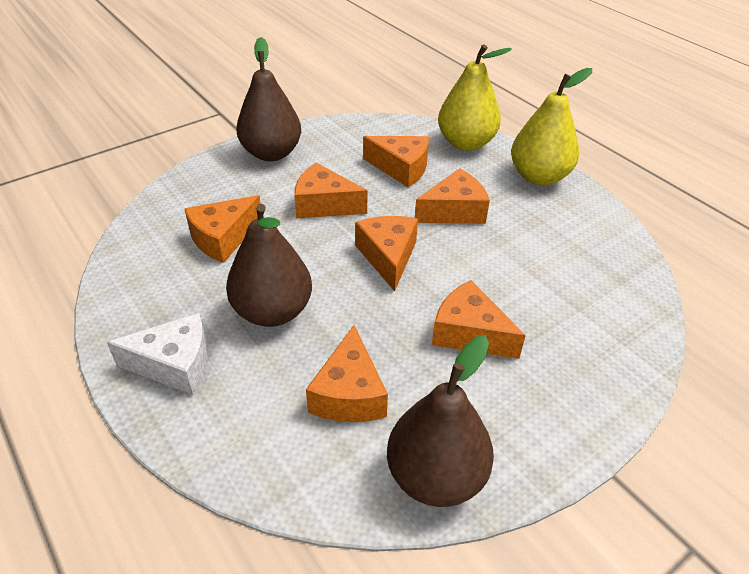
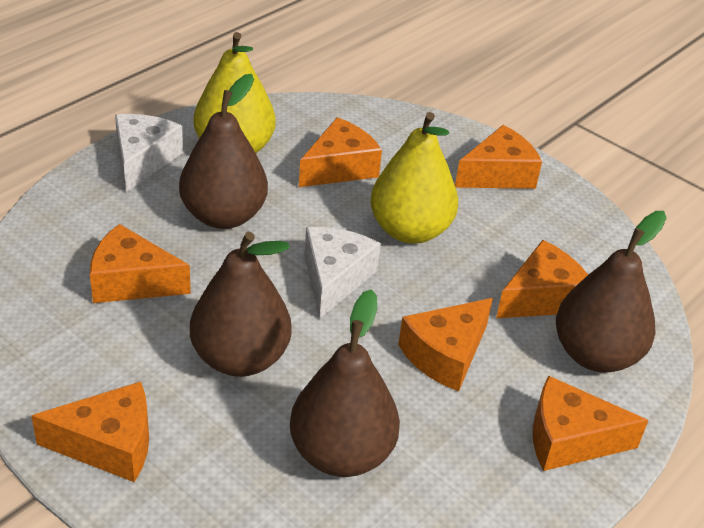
brown pear: [226,204,312,327] [236,37,301,161] [387,336,494,507] = 3 -> [179,74,268,229] [190,232,291,377] [290,289,400,477] [556,211,666,373] = 4
white cheese: [107,313,208,395] = 1 -> [115,114,183,192] [304,227,381,319] = 2

